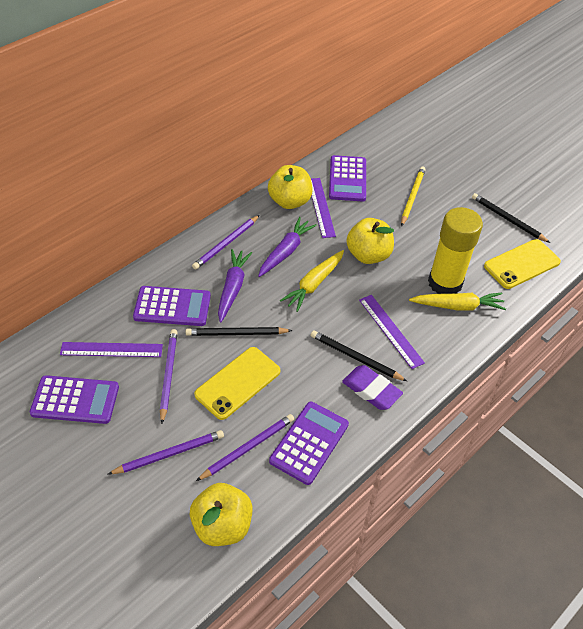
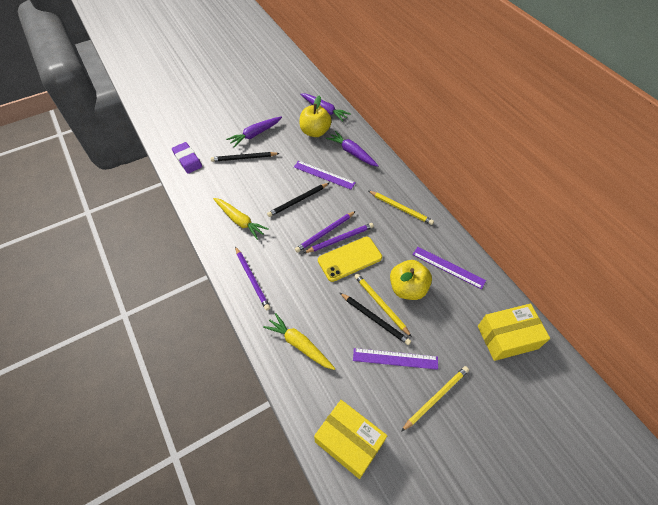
purple calculator: [30,375,119,424] [133,286,211,326] [269,402,349,485] [329,155,366,202] = 4 -> none = 0
purple carrot: [218,249,252,323] [258,217,317,277] = 2 -> [226,116,282,147] [300,93,351,122] [326,131,378,167] = 3
purple pencil: [108,430,224,474] [160,329,178,424] [192,215,260,270] [196,414,294,481] = 4 -> [235,246,270,310] [295,211,356,253] [304,223,374,253] = 3
yellow apple: [190,483,253,546] [268,165,312,209] [346,218,394,264] = 3 -> [299,96,332,137] [390,260,432,300] = 2
yellow box: none = 0 -> [314,400,387,479] [478,304,550,361] = 2
yellow glue stick: [428,207,483,294] = 1 -> none = 0
yellow pencil: [401,166,426,226] = 1 -> [354,273,412,337] [369,191,434,225] [401,366,469,432] = 3
yellow phone: [194,347,280,420] [484,239,561,289] = 2 -> [318,237,382,282] = 1

